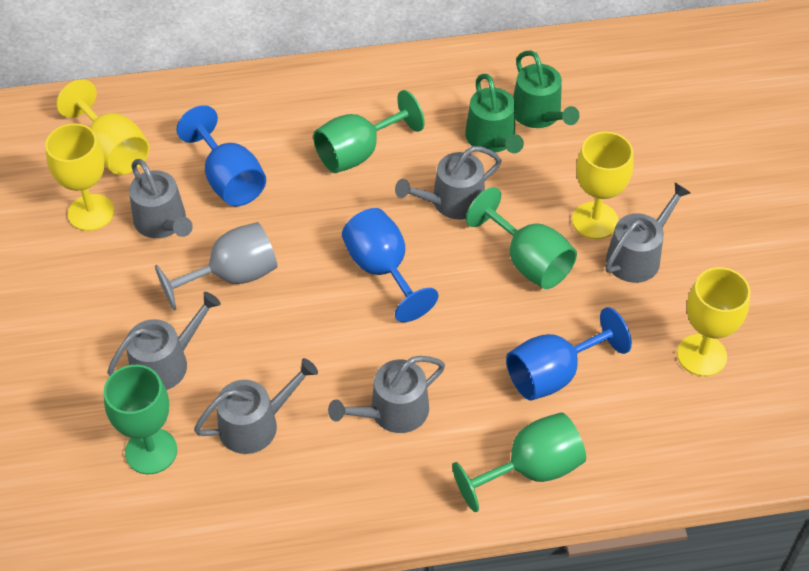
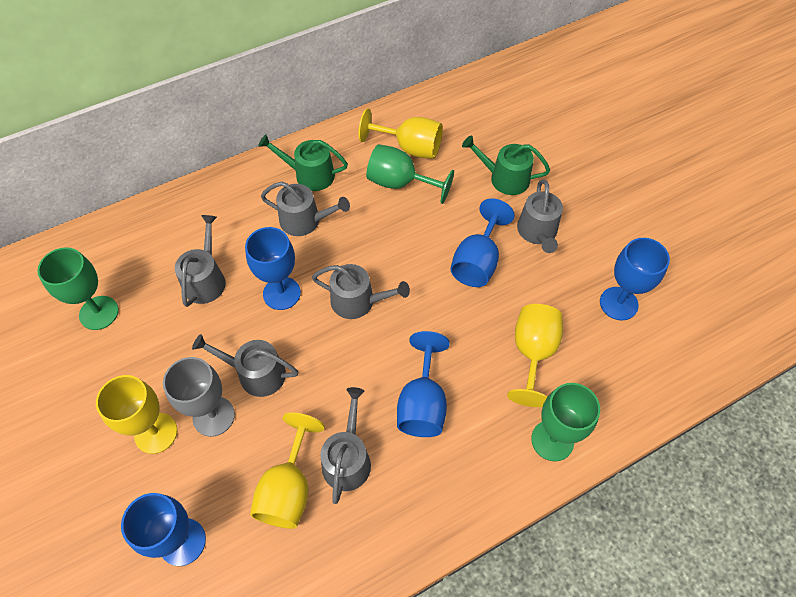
blue goblet: [176,105,266,206] [342,208,438,322] [506,307,632,401] = 3 -> [121,493,206,566] [245,227,301,310] [397,331,450,437] [450,199,515,287] [600,238,670,320] = 5
green goblet: [104,365,177,474] [313,90,425,173] [452,412,586,512] [466,187,577,289] = 4 -> [37,247,119,330] [366,144,454,204] [531,383,600,461] = 3

